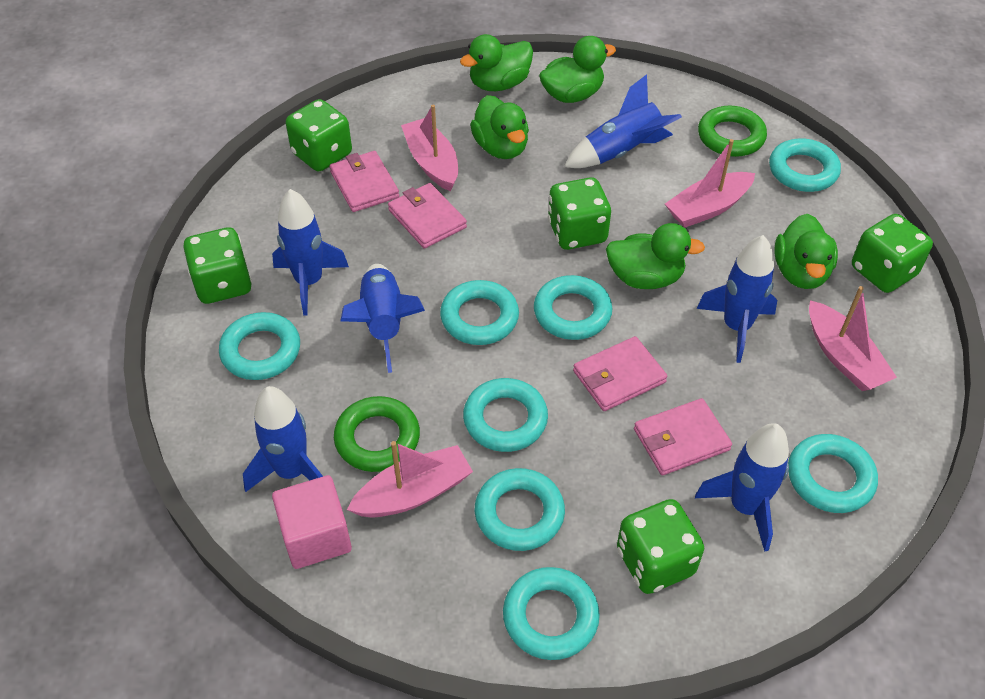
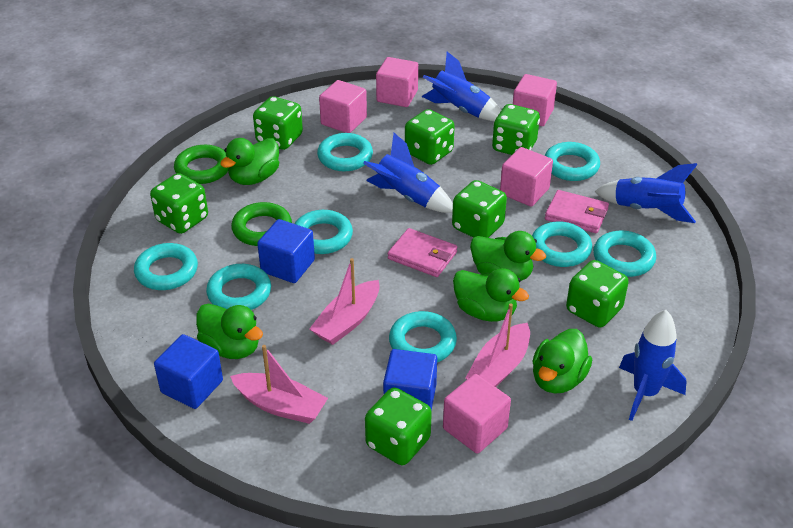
blue cube: none = 0 -> [154,334,223,409] [257,219,315,283] [383,349,437,411] = 3
blue rocket: [243,386,323,492] [272,189,349,316] [340,264,425,373] [564,74,682,168] [695,423,789,552] [697,235,777,363] = 6 -> [363,133,453,213] [422,52,501,121] [594,163,698,223] [619,310,687,421] = 4
green dice: [183,227,252,304] [286,99,352,171] [548,177,611,250] [617,499,704,594] [852,214,933,293] = 5 -> [150,173,208,234] [253,96,303,150] [365,387,432,465] [405,109,455,165] [452,180,507,238] [492,104,540,155] [566,260,629,328] = 7
pink boat: [347,441,473,518] [401,105,458,191] [665,139,755,228] [809,286,897,391] = 4 -> [230,345,328,424] [309,258,380,345] [466,303,530,387] = 3
pink cube: [272,475,352,569] = 1 -> [319,80,367,133] [376,57,418,107] [443,374,511,454] [500,147,553,207] [513,74,557,126] = 5
pink wallet: [330,151,399,212] [388,183,467,249] [573,336,668,411] [634,398,732,475] = 4 -> [388,228,457,277] [545,190,609,233] = 2

